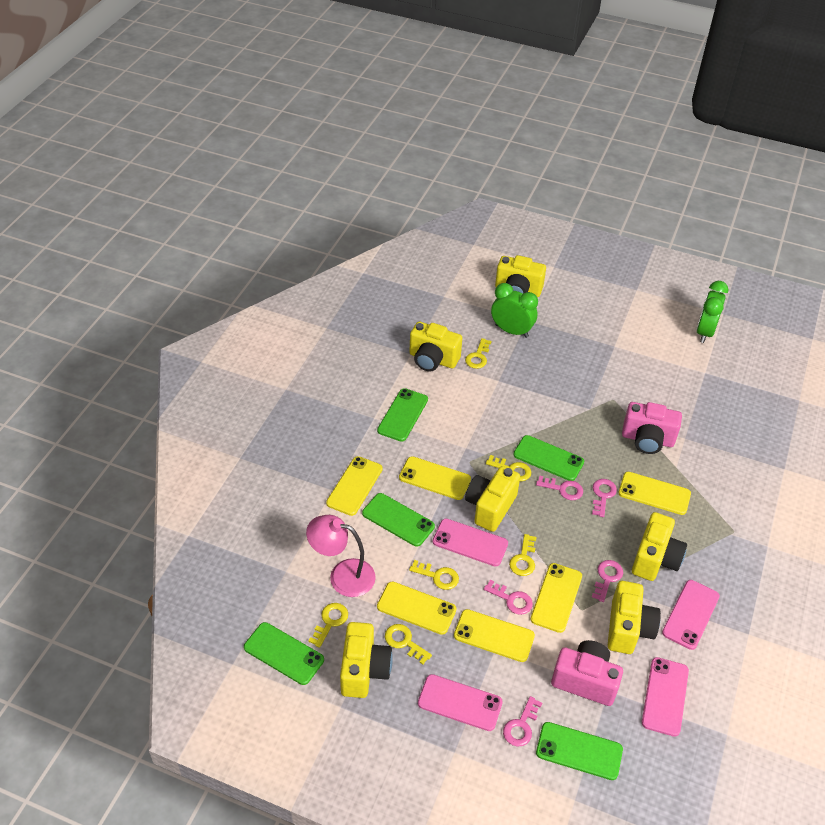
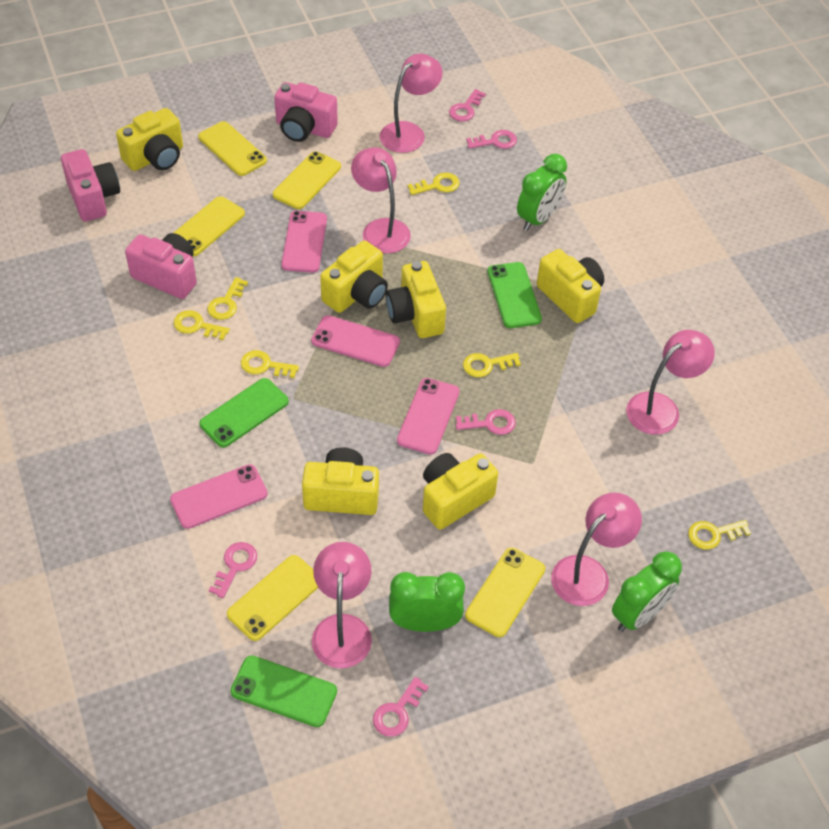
green clock: [491,283,538,338] [697,281,728,343] = 2 -> [389,572,465,632] [517,154,567,231] [612,551,682,632] = 3
green phone: [244,622,324,685] [362,493,435,547] [377,388,428,442] [513,435,584,481] [536,722,623,780] = 5 -> [199,378,289,447] [230,655,337,727] [488,262,542,328] = 3
pink camera: [551,640,623,706] [622,402,682,454] = 2 -> [61,149,120,222] [125,233,197,299] [274,82,338,142] = 3
pink lamp: [306,515,376,597] = 1 -> [312,542,372,668] [351,147,411,254] [379,54,443,153] [551,493,642,606] [626,330,715,435] = 5
yellow phone: [326,456,383,516] [377,581,457,635] [399,456,471,500] [454,609,535,662] [530,563,582,633] [618,472,691,515] = 6 -> [174,196,245,256] [198,121,267,176] [227,555,318,641] [273,151,341,209] [465,548,545,637] = 5

